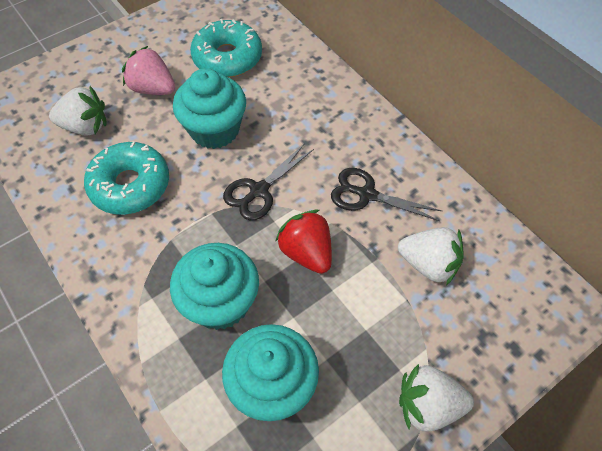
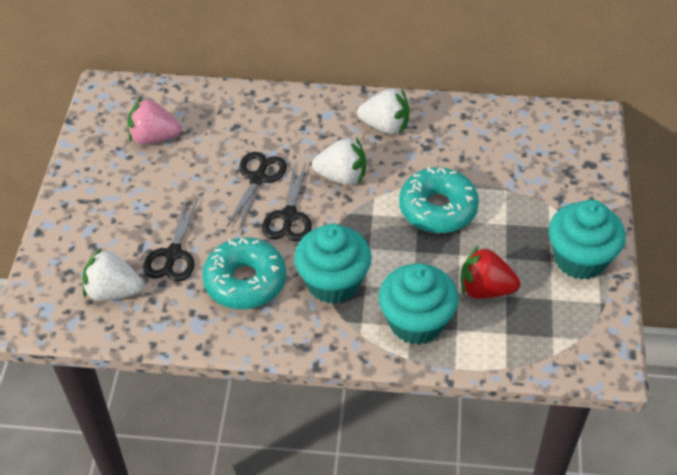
black scissors: [223,143,314,220] [331,168,442,221] = 2 -> [143,199,198,282] [227,152,287,230] [262,163,312,242] = 3

